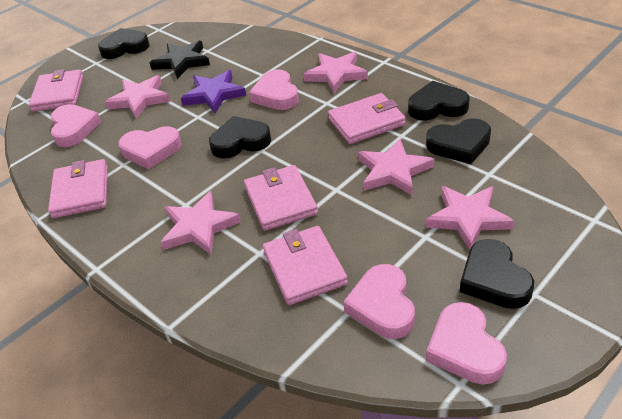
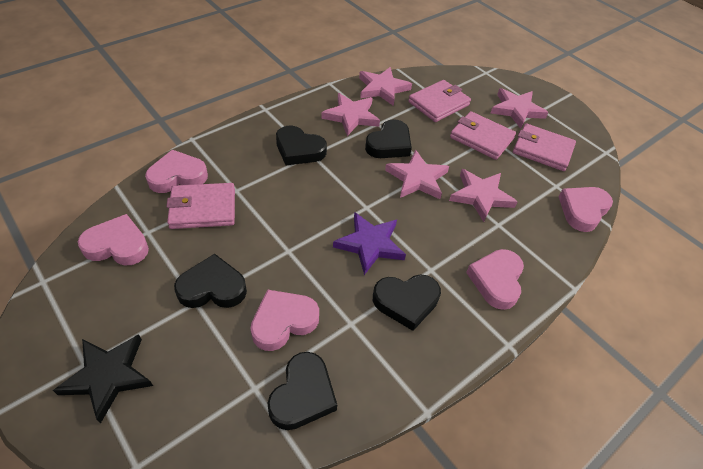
pink wallet: [29,69,83,112] [48,159,108,218] [244,165,318,231] [263,226,348,305] [328,93,406,144] = 5 -> [166,183,235,229] [408,80,471,122] [450,111,516,160] [513,124,576,171] = 4

